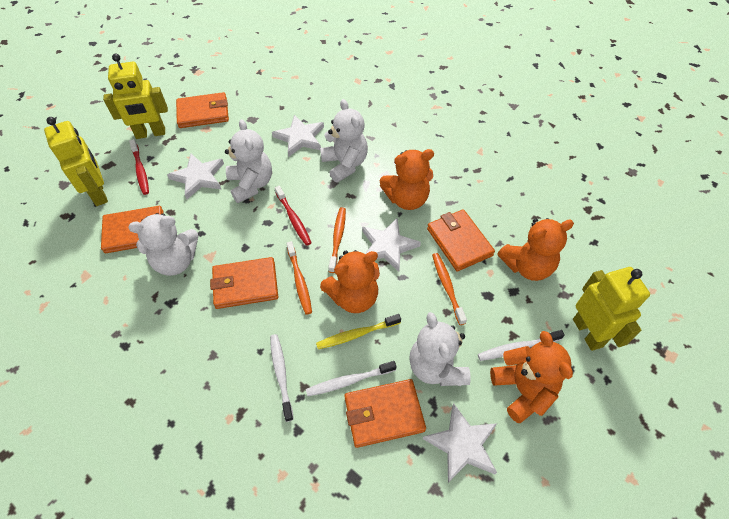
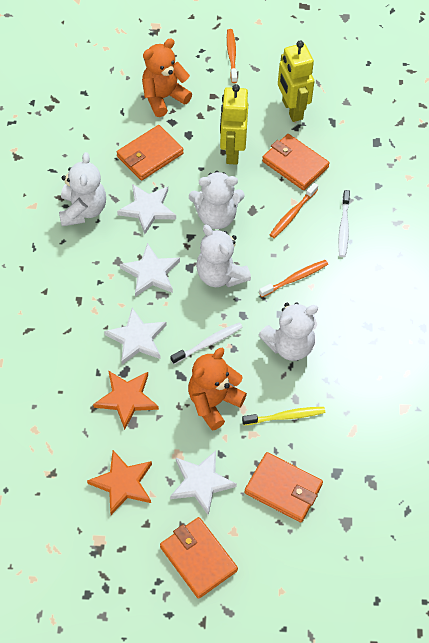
orange star: none = 0 -> [87,450,152,515] [93,370,159,430] = 2
orange teddy bear: [320,250,380,313] [380,149,434,210] [490,331,573,423] [497,218,574,281] = 4 -> [142,38,192,117] [188,348,247,431] = 2
orange wallet: [101,206,164,253] [176,92,229,128] [210,257,278,309] [344,379,426,448] [427,209,495,271] = 5 -> [117,125,184,181] [160,517,238,599] [244,452,323,522] [262,134,330,190] = 4
red toothbrush: [129,139,149,195] [275,186,312,246] = 2 -> none = 0
white toothbrush: [270,334,294,422] [306,361,396,396] [478,330,565,361] = 3 -> [170,322,243,364] [338,190,350,257] = 2
yellow robot: [44,117,108,206] [103,54,168,139] [573,267,650,351] = 3 -> [220,84,248,165] [278,41,314,122] = 2

